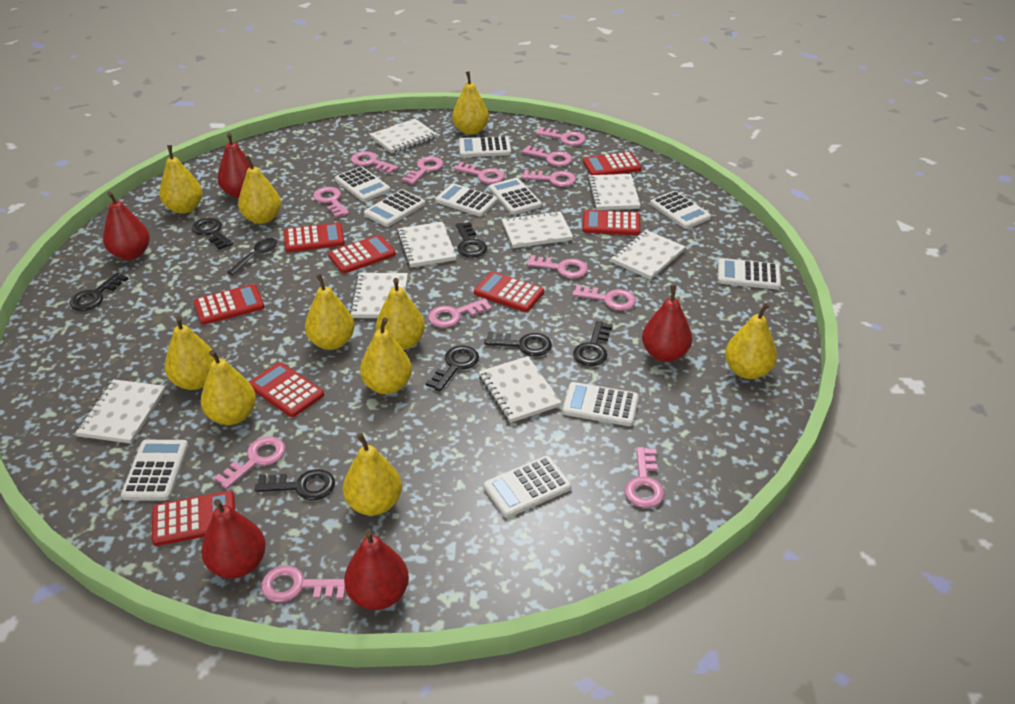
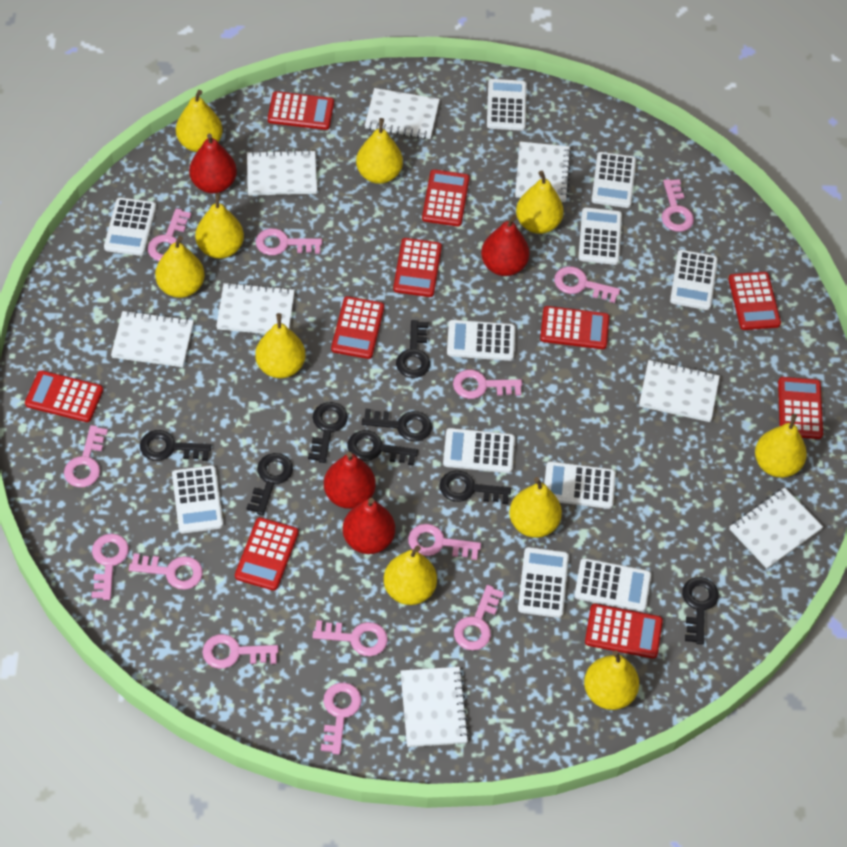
black key: [69,272,128,311] [192,218,233,250] [255,469,335,500] [426,345,479,391] [456,222,487,258] [484,332,552,356] [573,321,613,366] = 7 -> [140,430,211,461] [247,453,293,515] [308,402,348,463] [347,430,418,466] [362,409,432,442] [396,320,430,378] [440,470,511,504] [682,577,719,644] = 8
black spoon: [227,238,277,275] = 1 -> none = 0
red calculator: [152,490,235,546] [194,284,265,325] [249,362,324,417] [284,222,345,252] [328,235,396,273] [474,271,544,312] [583,152,641,175] [583,210,640,236] = 8 -> [25,370,103,422] [235,517,299,591] [268,91,334,130] [331,296,384,359] [393,238,442,297] [422,169,470,226] [540,306,609,349] [585,604,663,659] [729,272,781,330] [778,377,823,439] = 10
red pear: [103,192,150,260] [201,499,266,579] [218,133,254,198] [344,530,409,610] [642,285,692,362] = 5 -> [189,133,237,193] [324,452,376,509] [343,498,395,554] [481,215,530,276] = 4
white calculator: [121,440,188,501] [335,166,390,202] [364,189,425,227] [435,183,498,217] [459,136,511,157] [484,456,571,518] [489,178,542,215] [562,382,639,426] [650,191,711,229] [718,258,781,290] = 10 -> [104,197,156,256] [172,465,223,533] [443,428,515,473] [447,320,515,361] [487,79,527,131] [518,547,569,618] [544,461,616,509] [574,558,651,612] [578,207,622,265] [592,152,636,208] [670,250,718,310] = 11

